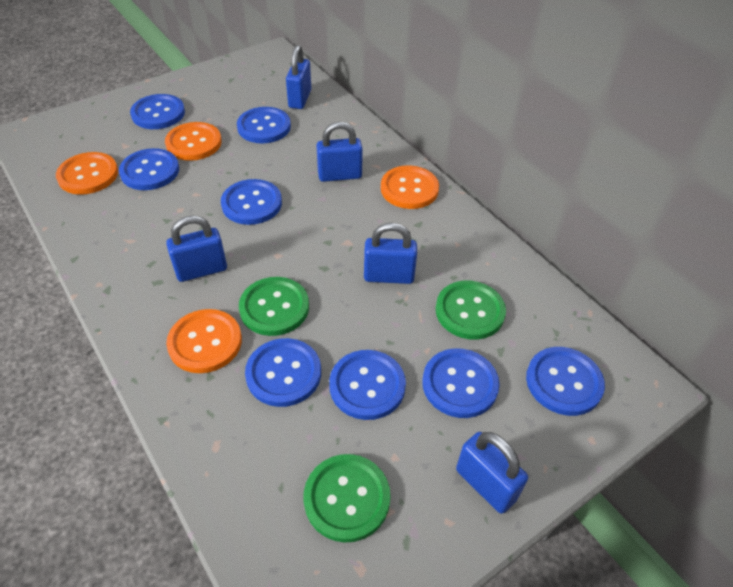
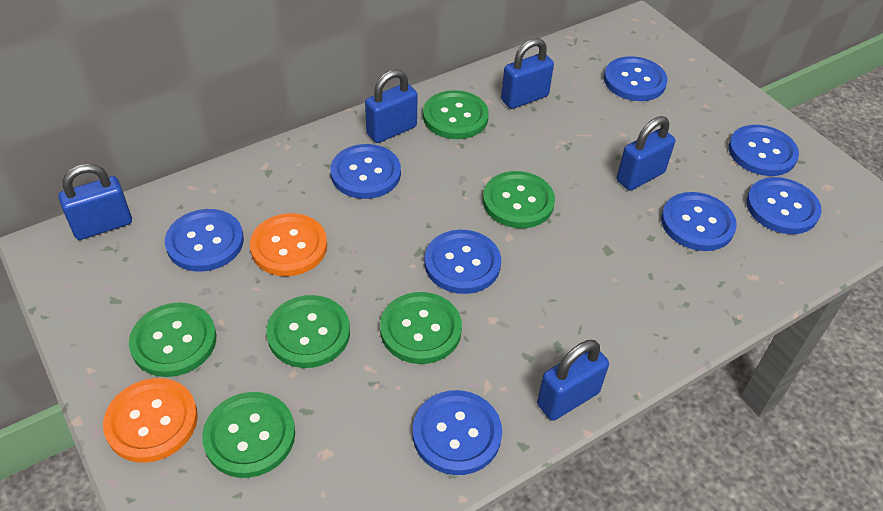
green button: [239,277,309,336] [304,454,391,542] [436,281,506,340] = 3 -> [129,303,216,377] [202,392,295,478] [266,295,350,368] [380,292,462,364] [423,90,489,139] [483,171,555,228] = 6
orange button: [56,152,118,195] [165,122,222,161] [166,309,242,373] [381,165,439,209] = 4 -> [103,378,198,463] [250,213,327,276] = 2

